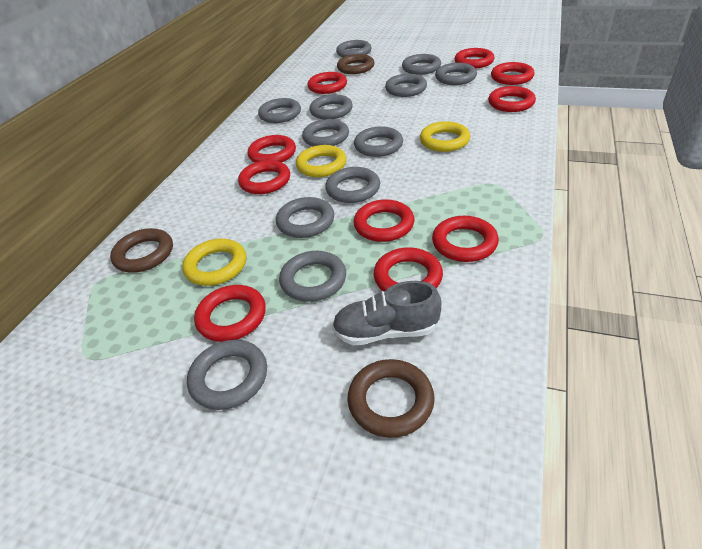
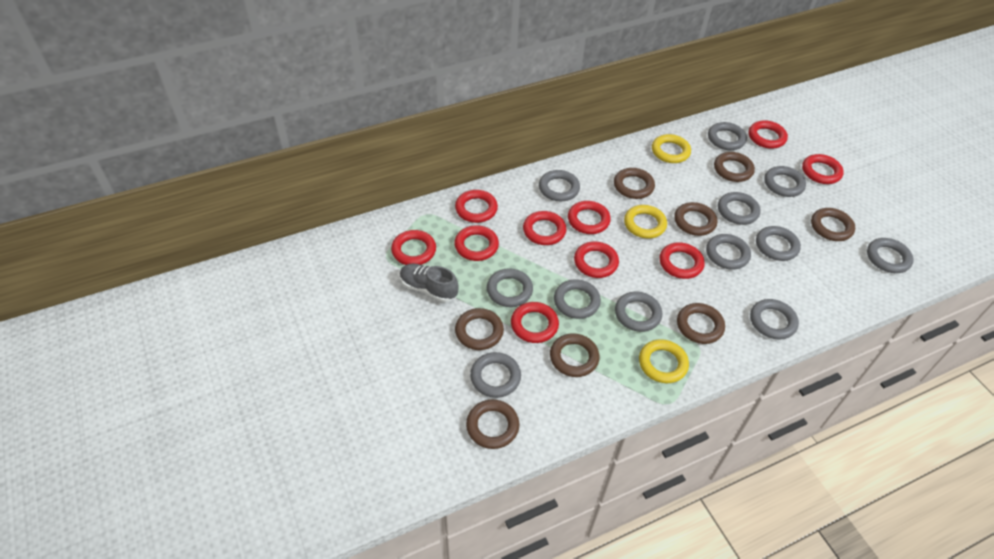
brown ring: [110,228,173,273] [337,54,374,74] [348,359,435,438] = 3 -> [455,308,504,350] [466,400,519,449] [550,333,599,377] [614,168,655,199] [674,202,717,236] [677,303,725,344] [714,152,755,182] [811,208,855,241] = 8

